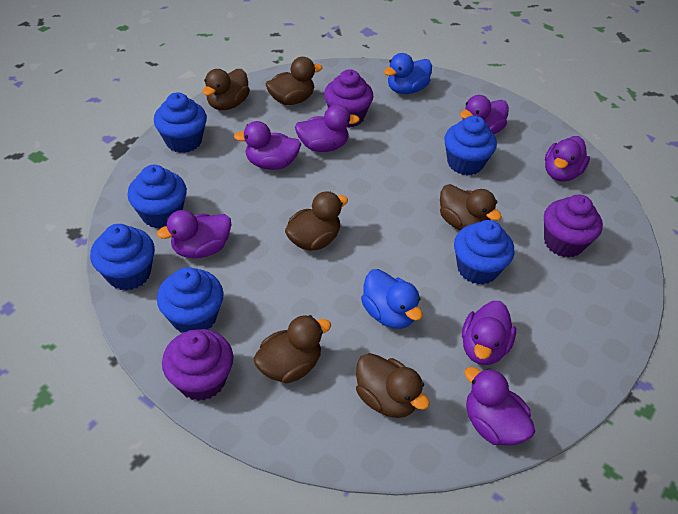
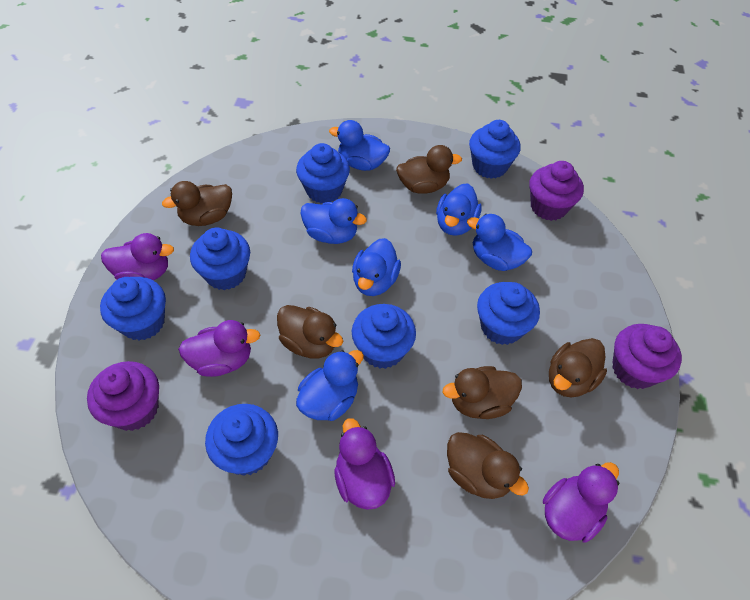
blue cupcake: [90,224,155,290] [127,165,187,229] [154,92,207,153] [157,267,223,333] [444,116,497,175] [454,220,514,285] = 6 -> [100,277,166,341] [190,228,250,290] [205,404,278,476] [296,143,350,203] [352,304,416,369] [469,120,521,179] [477,282,540,345] = 7
blue duck: [361,269,423,329] [384,53,432,94] = 2 -> [296,350,364,421] [300,198,367,244] [329,120,390,171] [352,238,401,296] [436,183,481,236] [467,214,532,271] = 6
purple duck: [157,210,231,258] [234,121,301,170] [295,104,360,152] [460,95,509,134] [462,301,516,365] [464,367,535,446] [545,136,590,182] = 7 -> [101,233,174,281] [178,320,260,377] [334,418,395,510] [543,462,619,542] = 4

